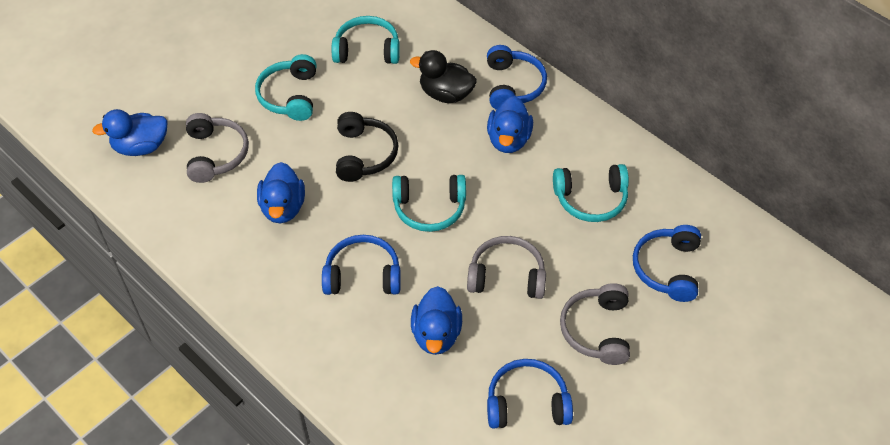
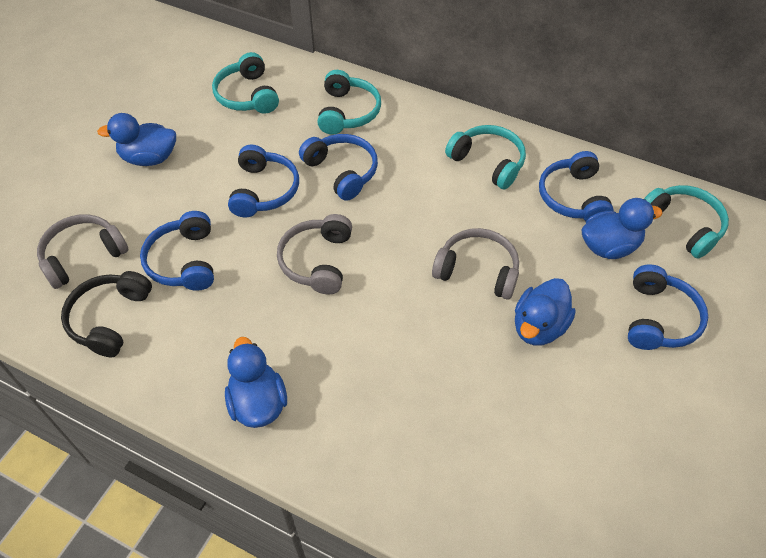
black duck: [410,50,477,103] = 1 -> none = 0
blue headphones: [322,235,401,295] [487,45,547,110] [487,359,573,428] [633,225,701,302] = 4 -> [140,211,214,291] [228,145,299,217] [299,134,378,201] [539,151,614,221] [628,265,708,350] = 5

